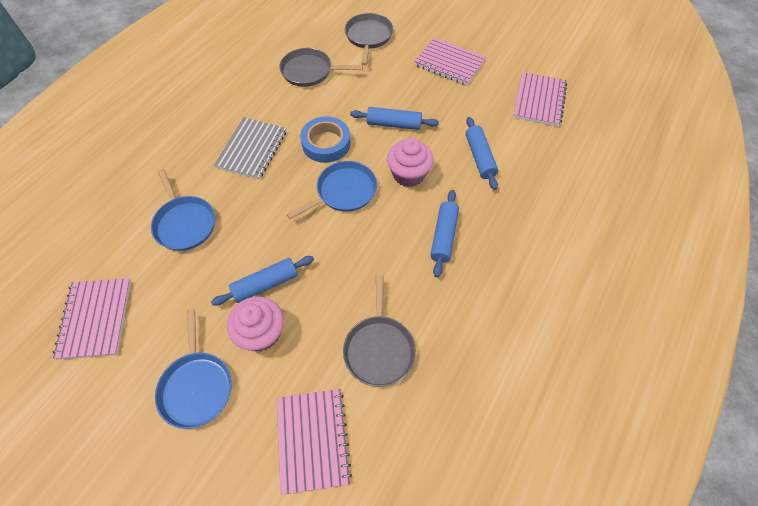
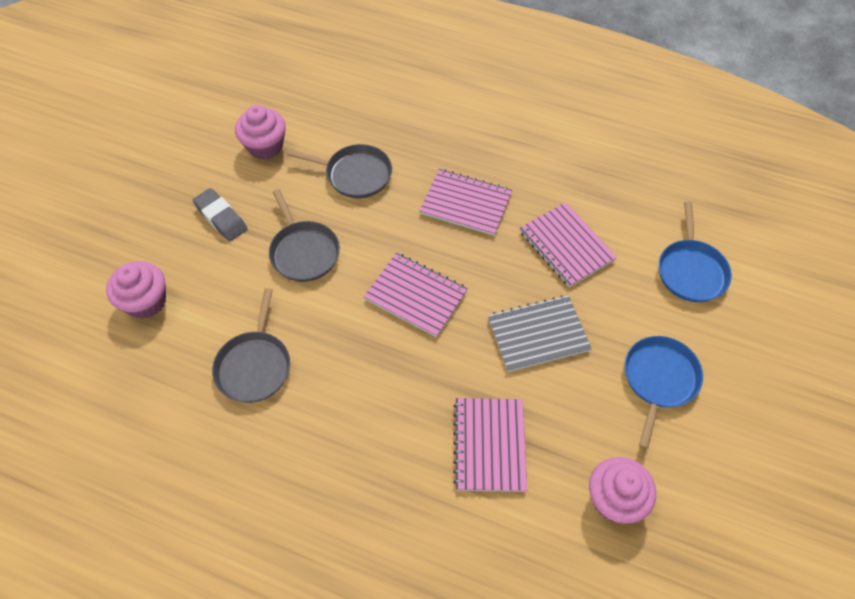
blue pan: [151,169,215,251] [155,309,232,429] [286,161,377,219] = 3 -> [625,336,703,449] [659,201,732,302] = 2
blue rolling pin: [211,256,314,306] [350,107,439,130] [430,190,459,277] [466,117,498,190] = 4 -> none = 0
blue tape: [300,116,351,163] = 1 -> none = 0
grey eraser: none = 0 -> [193,188,247,242] = 1
pink cupcake: [227,296,284,351] [387,138,434,187] = 2 -> [106,261,166,319] [235,105,286,160] [589,457,656,524] = 3

